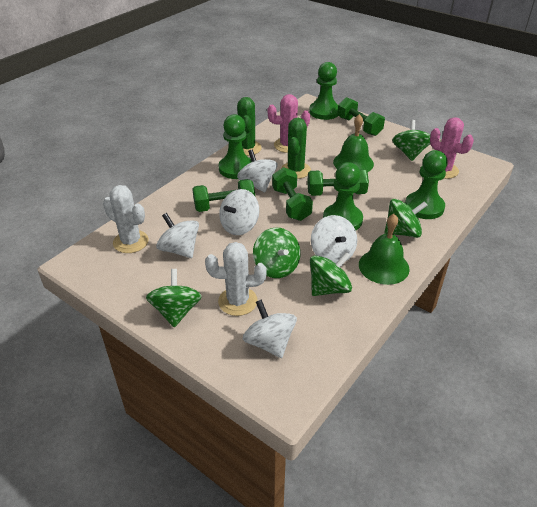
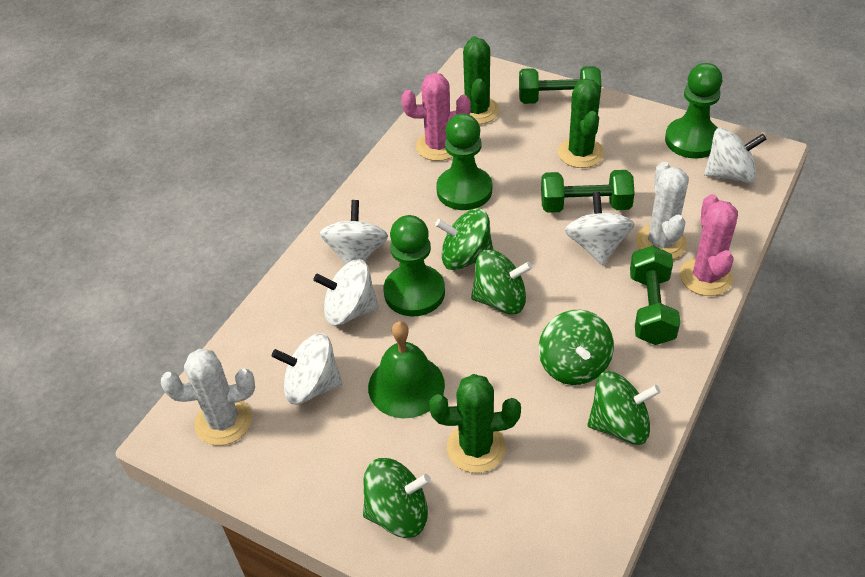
green bell: [333,114,374,172] [359,214,410,285] = 2 -> [368,321,445,418] = 1
green cactus: [237,97,262,156] [281,118,311,179] = 2 -> [429,374,521,473] [463,36,499,124] [558,79,604,168] = 3
green dumbbell: [192,179,255,212] [272,167,313,221] [307,169,369,196] [337,97,385,136] = 4 -> [519,66,601,104] [541,170,635,213] [630,246,680,345] = 3
green pawn: [219,114,252,179] [309,62,338,120] [323,162,363,230] [405,150,448,219] = 4 -> [384,215,445,317] [436,114,492,210] [665,63,722,159] = 3

